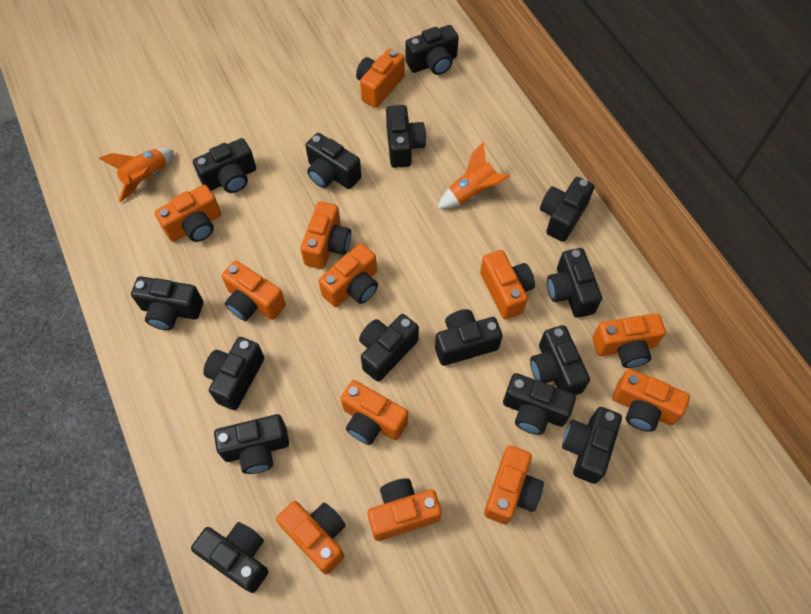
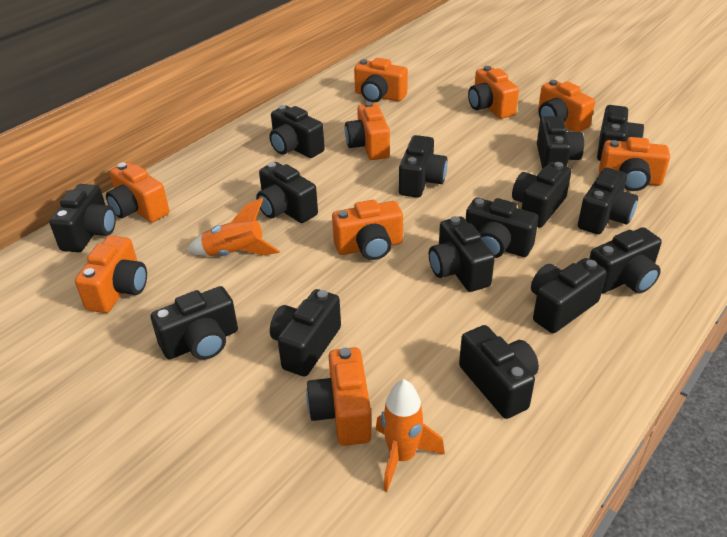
orange camera: [155,185,221,242] [222,261,286,321] [276,501,346,575] [300,202,351,269] [319,243,378,307] [341,380,408,445] [356,49,405,108] [367,478,442,541] [480,250,535,320] [484,446,544,524] [592,313,666,368] [613,369,690,432] = 12 -> [75,236,147,313] [106,162,169,222] [306,347,372,446] [332,200,403,260] [345,102,390,160] [354,58,408,103] [468,66,519,119] [538,80,595,132] [599,137,670,191] = 9

